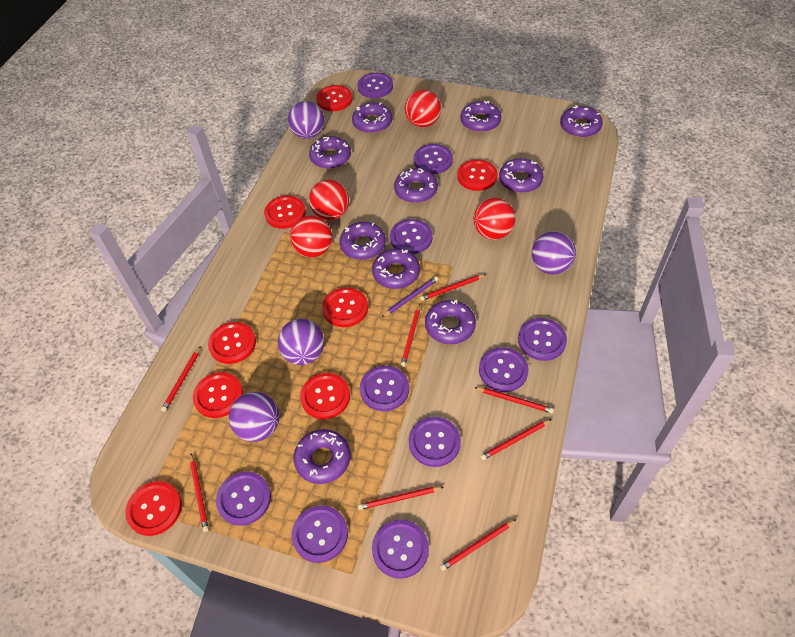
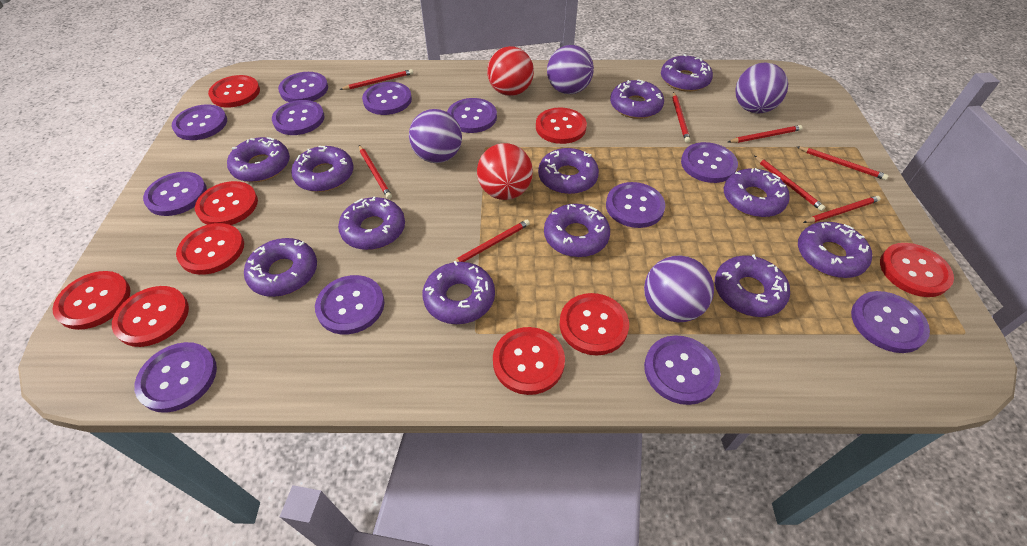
purple button: [216,471,271,526] [292,505,348,563] [358,73,393,98] [360,365,409,411] [372,520,429,579] [390,219,433,254] [409,417,461,467] [414,144,453,174] [479,347,529,392] [518,318,567,361] = 10 -> [134,342,217,413] [143,172,207,216] [172,104,227,140] [272,100,325,135] [278,72,328,102] [315,275,385,334] [362,82,412,115] [447,98,497,133] [606,182,665,228] [644,335,720,405] [681,142,738,183] [851,291,930,353] = 12
purple donut: [293,429,351,484] [309,136,351,169] [340,222,386,260] [352,102,392,133] [372,249,420,289] [394,168,438,203] [425,300,476,344] [460,101,501,132] [499,158,543,193] [560,105,603,138] = 10 -> [227,137,290,182] [244,238,317,297] [291,146,354,192] [338,197,405,250] [423,261,495,324] [538,148,599,194] [544,204,610,257] [610,79,664,119] [661,54,713,92] [715,254,790,317] [724,168,790,217] [798,222,872,278] = 12
purple pencil: [382,276,438,317] = 1 -> none = 0
red ball: [290,216,332,257] [309,179,349,220] [405,90,441,127] [474,198,515,240] = 4 -> [477,143,533,200] [487,46,534,96] = 2
red button: [125,481,182,536] [193,372,243,418] [208,322,256,364] [264,195,306,229] [300,373,350,419] [316,85,353,111] [322,287,368,327] [457,159,498,191] = 8 -> [53,271,131,330] [112,286,189,347] [176,223,244,275] [195,181,258,225] [208,75,260,107] [493,327,565,395] [536,107,587,144] [559,293,629,355] [880,243,954,297] = 9

